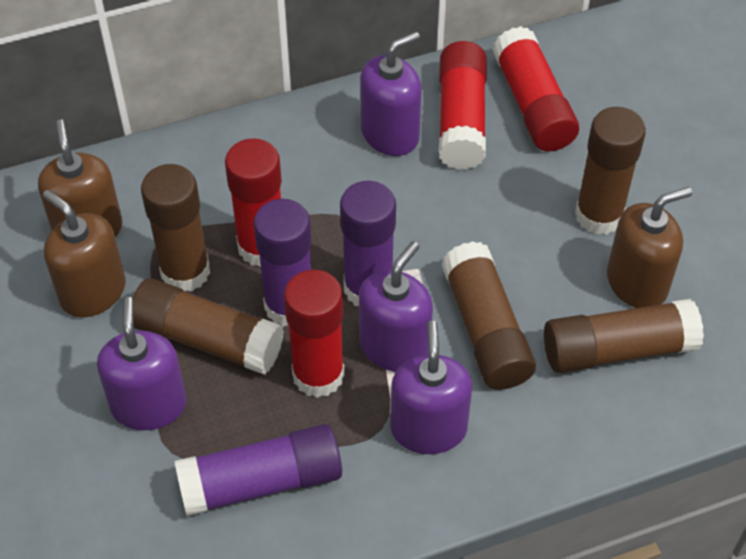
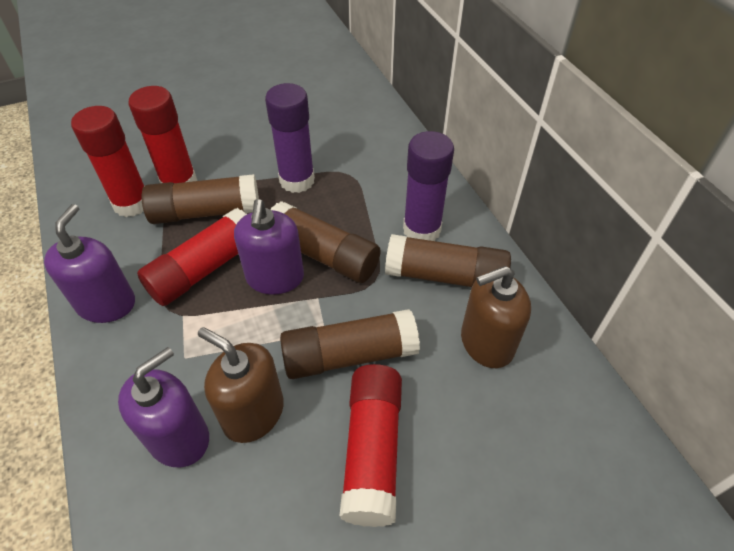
brown glue stick: [132,278,284,375] [141,164,210,291] [441,241,536,390] [544,299,704,373] [575,107,646,235] = 5 -> [142,174,259,224] [271,201,380,283] [280,309,420,379] [385,234,511,288] = 4
brown soap dispenser: [38,119,122,237] [43,190,126,317] [607,187,692,308] = 3 -> [198,327,284,443] [461,266,531,368] = 2
purple glue stick: [175,424,342,516] [253,199,312,327] [340,181,396,306] = 3 -> [265,83,315,193] [403,131,454,241] = 2
purple soap dispenser: [97,297,187,430] [359,241,433,372] [360,31,421,156] [390,321,472,454] = 4 -> [44,204,135,323] [118,347,209,467] [234,199,304,295] = 3

